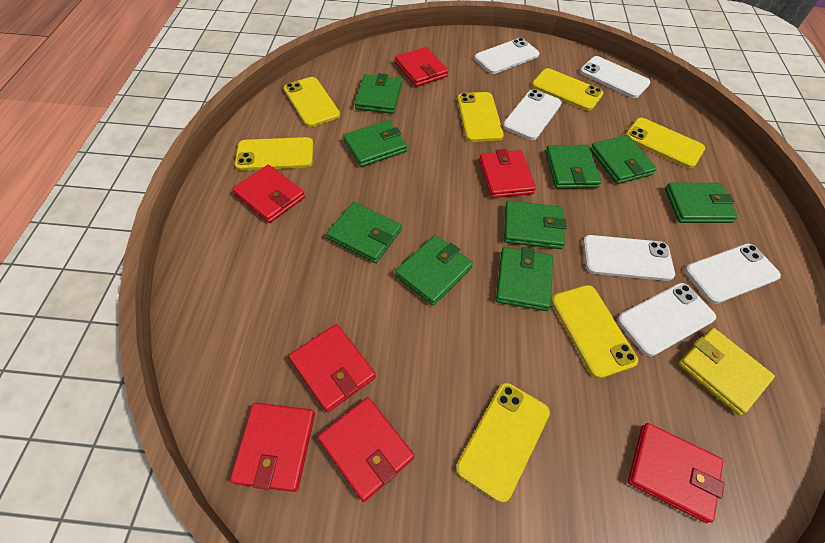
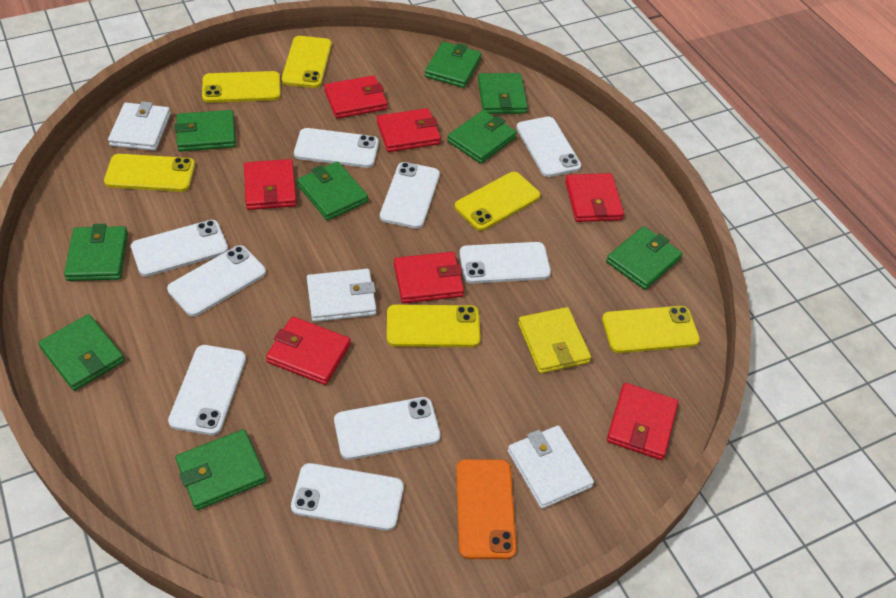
orange phone: none = 0 -> [456,459,517,559] = 1
white phone: [475,38,540,74] [503,89,562,140] [580,56,650,98] [583,235,675,281] [617,283,716,357] [685,244,781,304] = 6 -> [131,220,228,277] [167,245,266,317] [168,345,246,435] [291,463,404,531] [294,128,379,168] [334,397,441,460] [380,162,440,229] [459,242,551,284] [516,117,581,177] = 9
white wallet: none = 0 -> [108,101,171,151] [307,269,377,322] [508,425,594,509] = 3
yellow phone: [235,137,313,170] [284,77,340,127] [456,383,550,503] [457,92,504,142] [532,68,603,111] [551,285,638,379] [626,118,705,168] = 7 -> [104,154,195,192] [202,71,281,103] [282,36,332,88] [387,305,481,347] [455,172,540,231] [602,306,700,353] = 6

